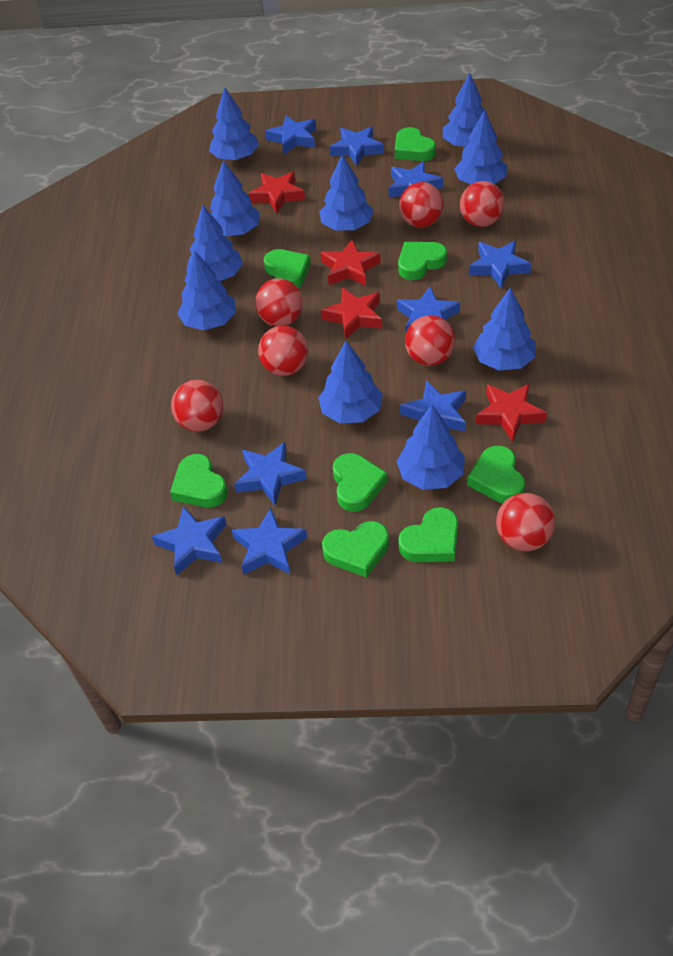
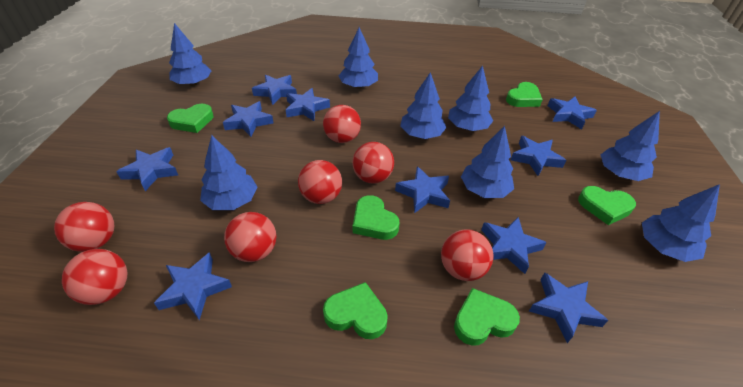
blue star: [152,506,227,575] [232,508,307,575] [234,442,307,506] [265,115,316,154] [330,126,384,166] [388,161,443,197] [397,287,460,332] [400,381,466,431] [469,241,531,288] = 9 -> [116,147,178,191] [154,252,232,320] [223,101,274,137] [252,75,297,105] [286,88,330,121] [395,166,450,213] [481,217,547,274] [511,136,566,176] [529,272,608,343] [548,97,597,129] = 10
blue tree: [177,250,236,330] [186,205,243,281] [209,87,259,161] [210,160,260,237] [318,341,383,423] [319,154,374,231] [396,405,465,490] [443,73,487,148] [454,110,508,184] [473,288,536,371] = 10 -> [169,23,212,86] [200,135,257,210] [338,27,378,88] [400,72,447,139] [448,66,493,131] [461,126,514,198] [601,111,660,181] [642,184,720,262] = 8
green heart: [170,454,228,508] [264,249,311,288] [322,521,389,578] [333,453,388,512] [395,127,436,161] [398,242,447,280] [398,507,458,562] [467,446,525,503] = 8 -> [167,104,213,133] [323,282,388,339] [353,195,400,240] [454,288,520,346] [506,82,543,107] [578,186,636,225] = 6
red star: [248,171,305,214] [320,240,381,286] [321,288,382,339] [476,383,547,442] = 4 -> none = 0

